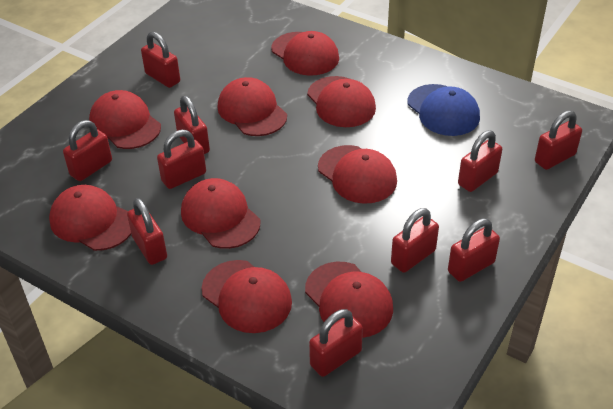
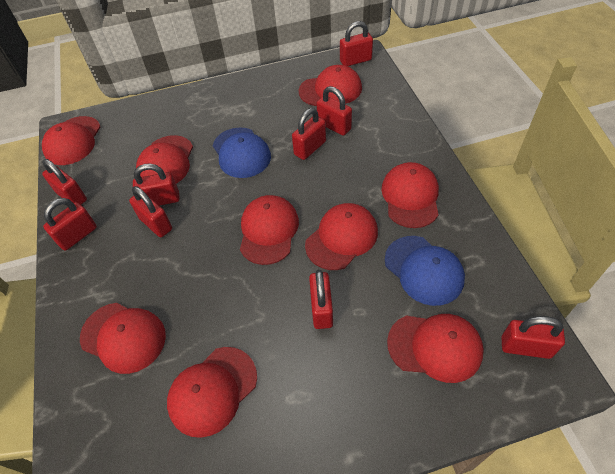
blue cap: [407,84,480,136] = 1 -> [213,127,271,178] [385,236,465,306] = 2
red padlock: [63,120,112,181] [127,198,167,265] [141,32,180,88] [157,130,206,189] [174,96,210,154] [309,309,363,377] [391,208,439,273] [448,219,500,282] [458,130,502,192] [535,110,582,170] = 10 -> [42,159,87,204] [43,198,97,251] [129,186,172,237] [133,164,180,206] [292,108,326,160] [309,270,333,329] [316,86,352,136] [340,21,373,66] [501,316,565,359] = 9

